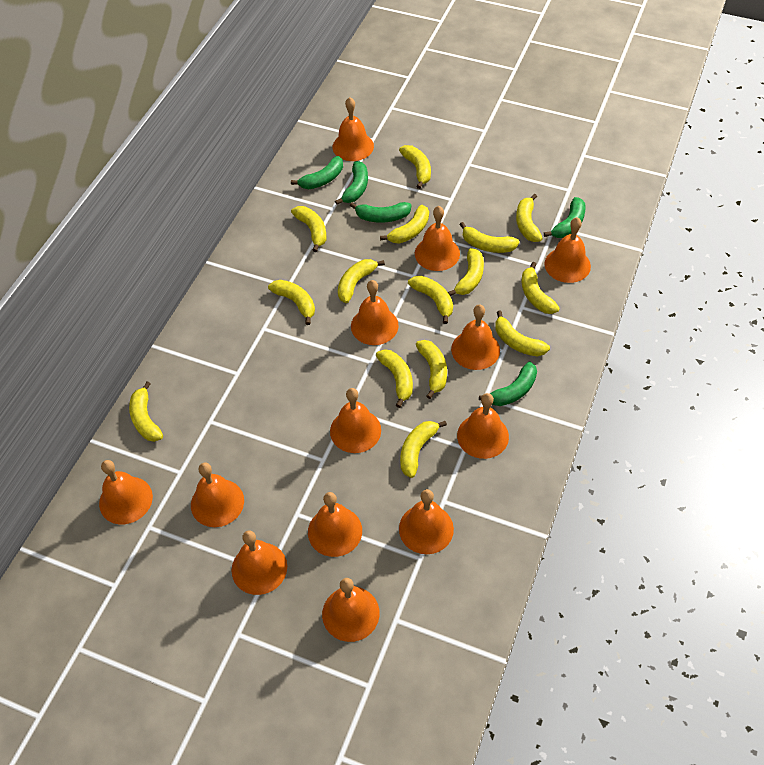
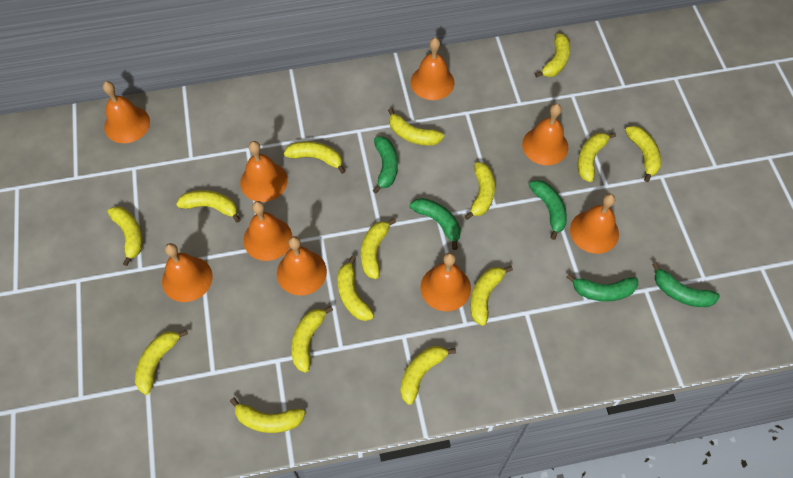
orange bell: [99,460,153,524] [191,463,244,527] [231,530,287,595] [308,492,362,557] [322,578,380,642] [330,388,381,453] [333,97,374,161] [351,280,399,345] [399,489,454,554] [415,206,460,271] [451,304,500,370] [457,393,509,459] [544,217,591,283] = 13 -> [103,81,150,143] [162,243,212,302] [240,141,288,202] [243,201,292,261] [277,236,327,295] [411,38,455,100] [420,253,471,311] [522,104,568,165] [570,194,619,254] = 9

